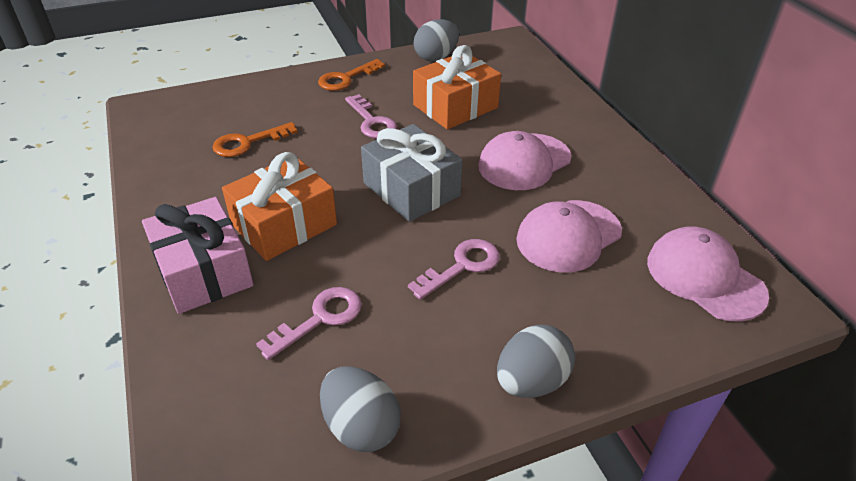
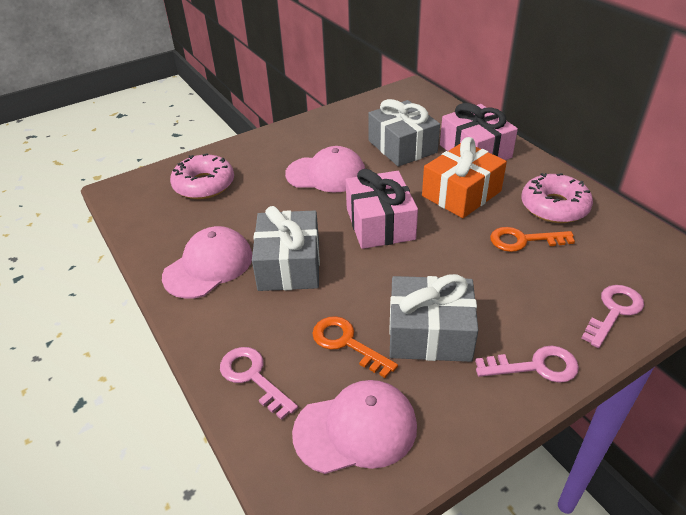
grey egg: [320,366,401,452] [414,19,459,61] [497,325,575,398] = 3 -> none = 0
grey gift: [361,124,462,222] = 1 -> [252,206,320,291] [368,99,440,167] [389,274,478,362] = 3
orange gift: [222,152,337,261] [413,45,501,129] = 2 -> [422,137,507,218] = 1
pink donut: none = 0 -> [170,153,234,199] [522,173,593,223] = 2
pink gift: [142,197,254,314] = 1 -> [346,169,418,249] [440,103,518,160] = 2

